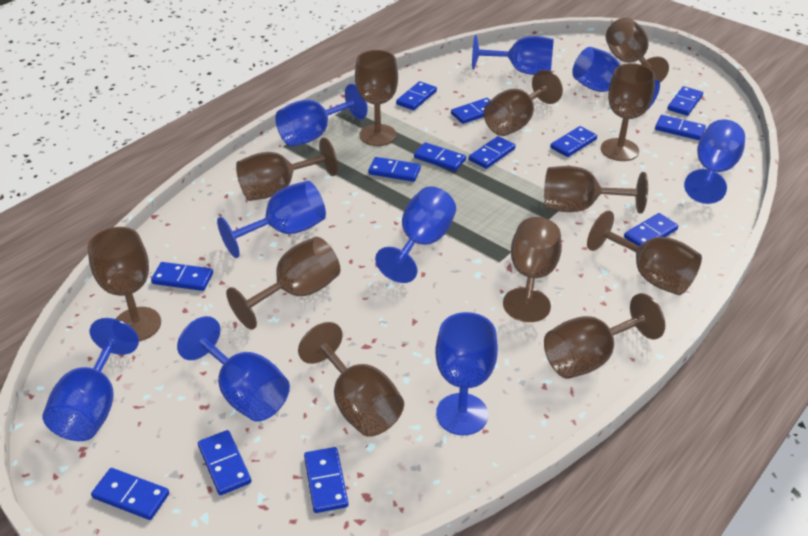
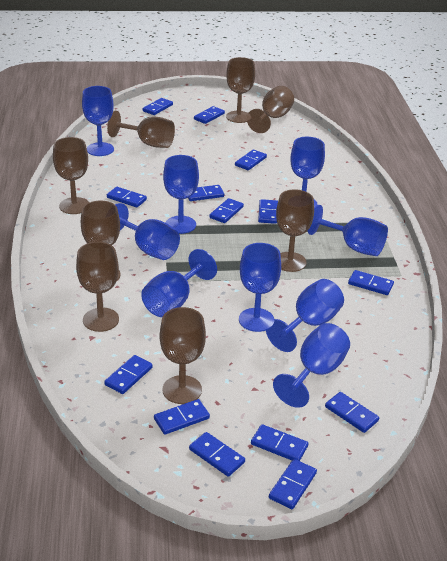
blue domino: [91,468,169,520] [151,262,213,291] [198,430,251,495] [304,447,348,513] [368,157,421,182] [396,81,437,110] [414,142,466,171] [451,98,491,124] [469,136,516,169] [550,126,597,157] [624,213,678,246] [655,115,706,140] [667,86,703,116] = 13 -> [104,355,153,394] [107,187,147,208] [143,98,173,115] [154,399,210,435] [188,185,224,201] [189,432,245,477] [194,106,225,124] [209,198,244,223] [235,150,267,170] [251,424,308,461] [258,199,278,224] [269,459,317,509] [325,392,379,433] [348,270,394,295] = 14
brown goblet: [87,227,161,341] [226,237,340,330] [236,137,338,201] [298,322,404,437] [355,50,398,146] [484,70,563,136] [503,217,562,322] [544,166,648,214] [544,293,665,379] [587,210,702,295] [601,63,655,161] [606,18,669,83] = 12 -> [53,137,89,214] [76,242,119,332] [81,200,121,282] [107,111,175,148] [160,307,206,404] [226,57,255,123] [247,86,294,133] [276,189,314,272] = 8

